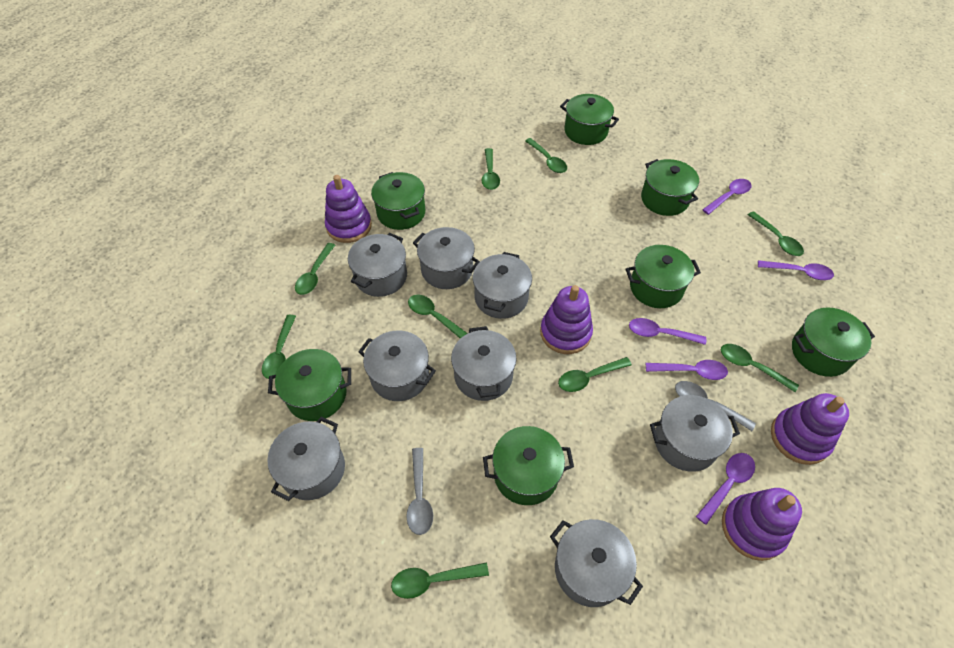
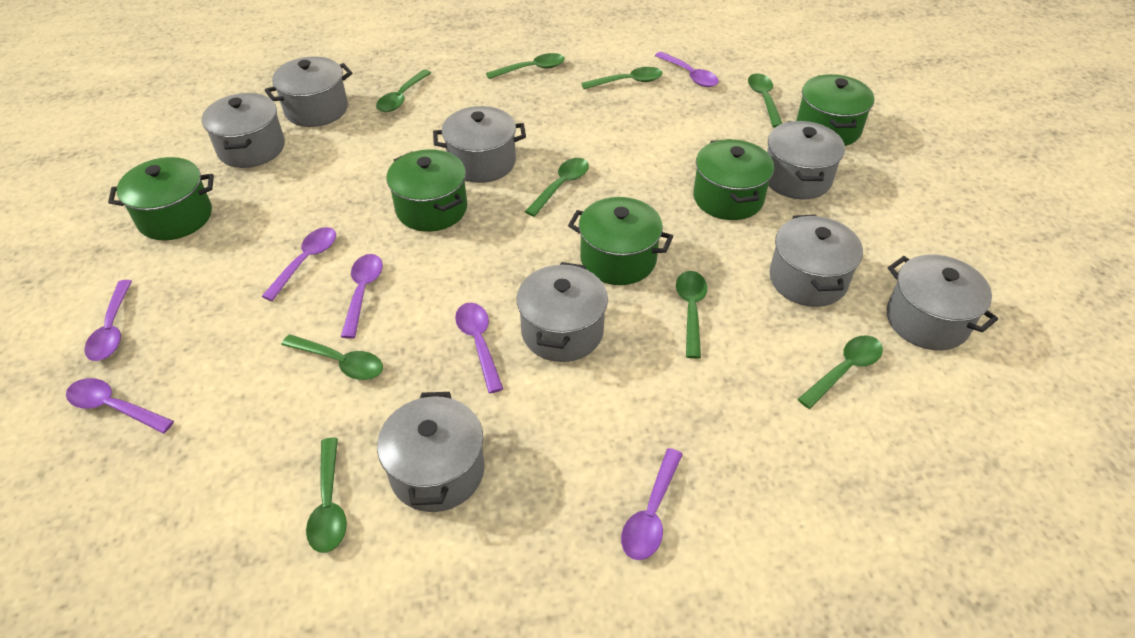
green pot: [268,349,351,421] [371,172,425,230] [483,426,574,505] [560,94,619,145] [625,245,701,308] [641,159,699,216] [792,308,875,377] = 7 -> [108,157,214,240] [387,149,467,232] [568,197,673,285] [693,139,774,220] [796,74,874,146] = 5
grey spoon: [406,448,433,535] [675,381,756,431] = 2 -> none = 0
purple spoon: [629,318,706,345] [646,360,728,380] [696,453,755,525] [702,179,751,215] [758,260,834,280] = 5 -> [66,378,174,434] [84,280,132,361] [262,227,336,301] [341,254,383,339] [455,303,503,393] [621,448,683,560] [655,52,719,87] = 7
purple stacking toy: [325,175,372,243] [540,285,593,354] [722,488,802,561] [771,393,849,465] = 4 -> none = 0

